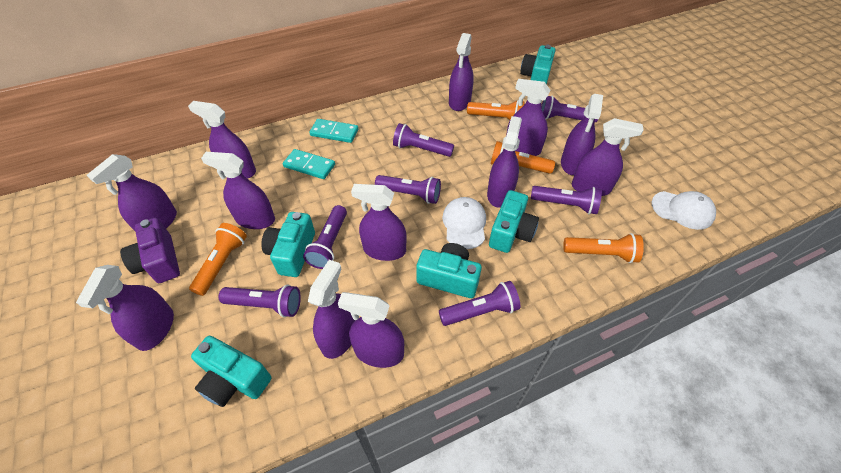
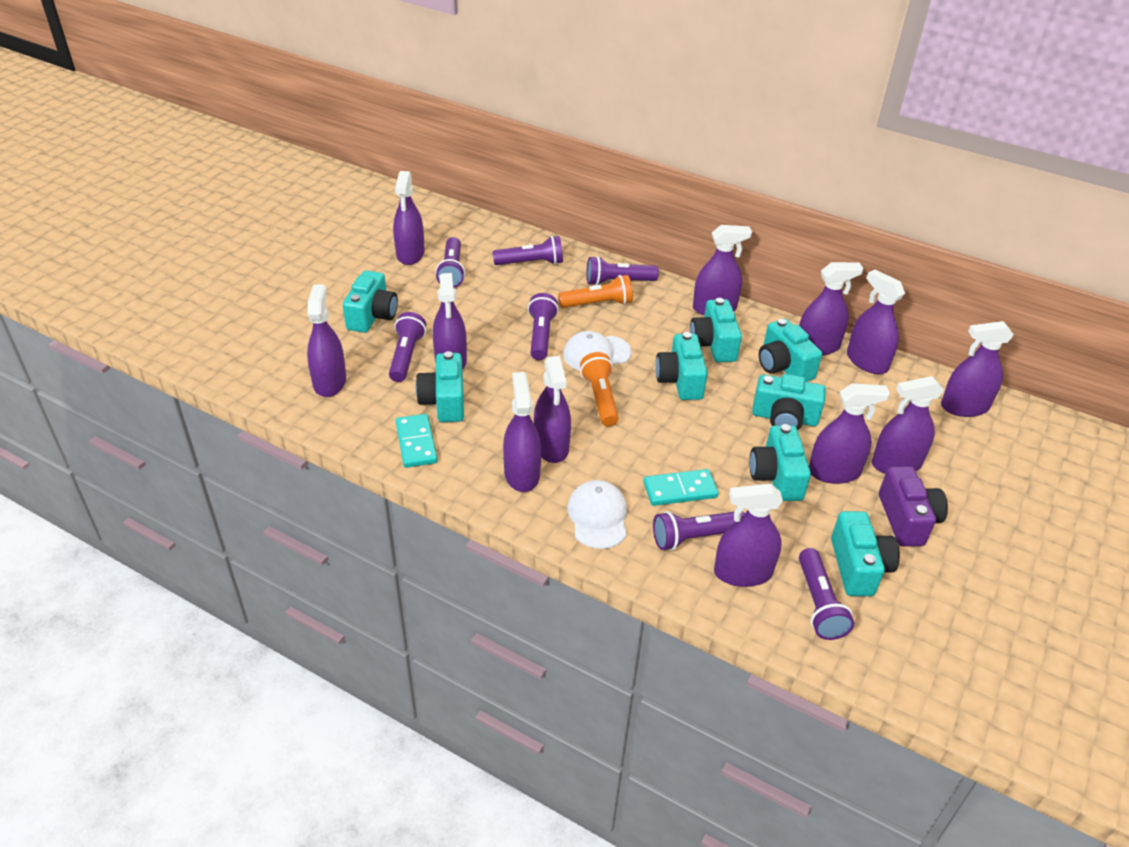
orange flashlight: [189,223,247,296] [467,100,525,120] [491,141,555,174] [563,233,644,263] = 4 -> [558,275,633,308] [580,352,619,426] = 2
turquoise camera: [191,336,271,407] [261,212,315,277] [416,243,482,298] [489,190,539,253] [520,45,555,84] = 5 -> [343,270,398,333] [416,351,464,422] [655,332,708,400] [690,298,742,362] [749,424,811,501] [752,374,826,430] [759,319,822,382] [831,511,900,596] = 8

